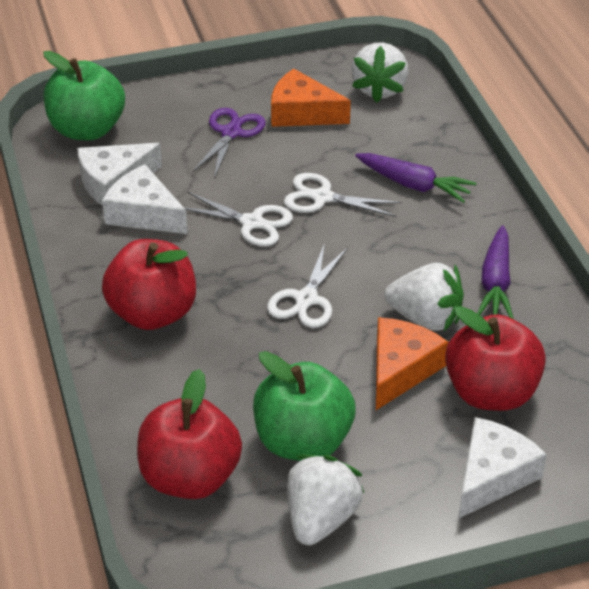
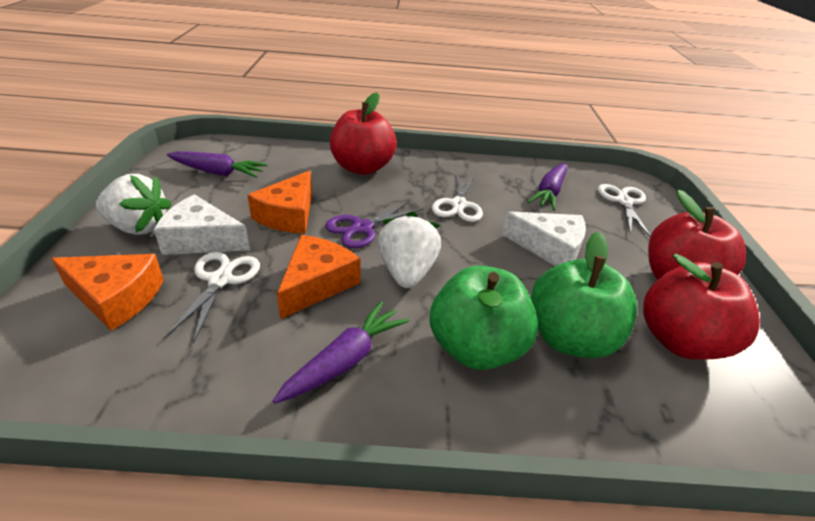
orange cheese: [271,69,351,127] [376,317,448,410] = 2 -> [51,254,164,331] [247,170,312,234] [277,235,361,319] = 3
purple carrot: [355,153,476,203] [477,225,514,319] = 2 -> [167,151,268,178] [273,301,409,403] [528,163,567,211] = 3
white cheese: [77,143,162,206] [102,165,188,234] [458,417,547,519] = 3 -> [154,194,250,255] [502,211,586,266] = 2
white strawberry: [287,454,365,545] [351,42,408,103] [384,263,464,331] = 3 -> [96,174,171,235] [378,212,441,288] = 2

